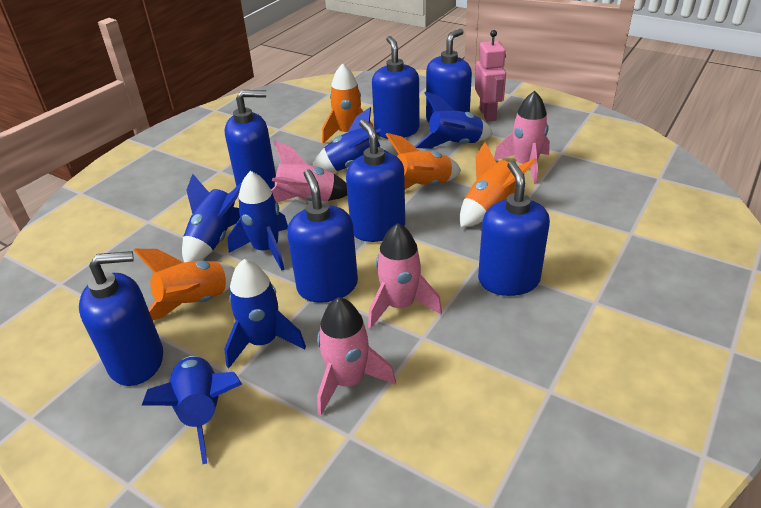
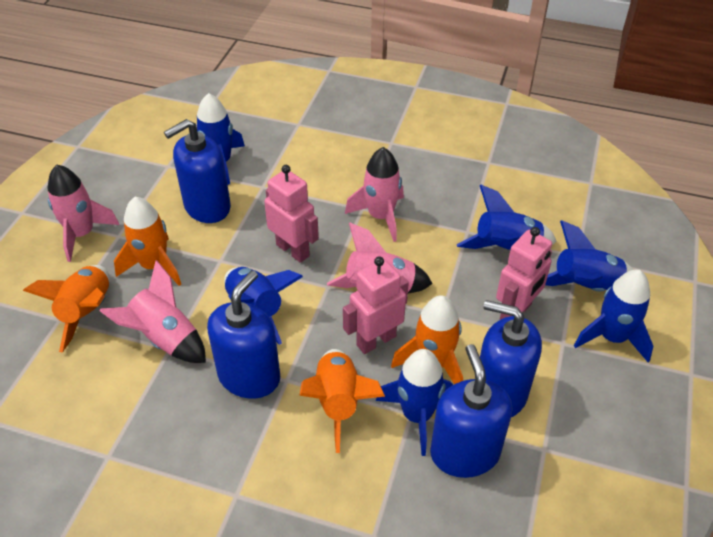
blue soap dispenser: [79,251,163,386] [225,90,276,189] [287,169,358,303] [346,119,405,242] [372,36,419,139] [426,29,472,123] [478,161,550,296] = 7 -> [164,119,231,223] [207,270,280,399] [430,344,512,478] [480,300,542,417] = 4
pink robot: [475,30,506,122] = 1 -> [264,165,319,263] [343,256,409,354] [496,227,552,320] = 3

